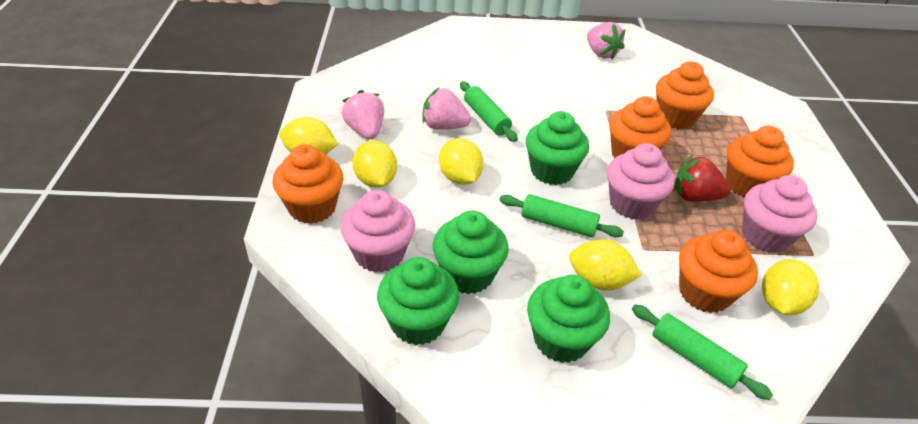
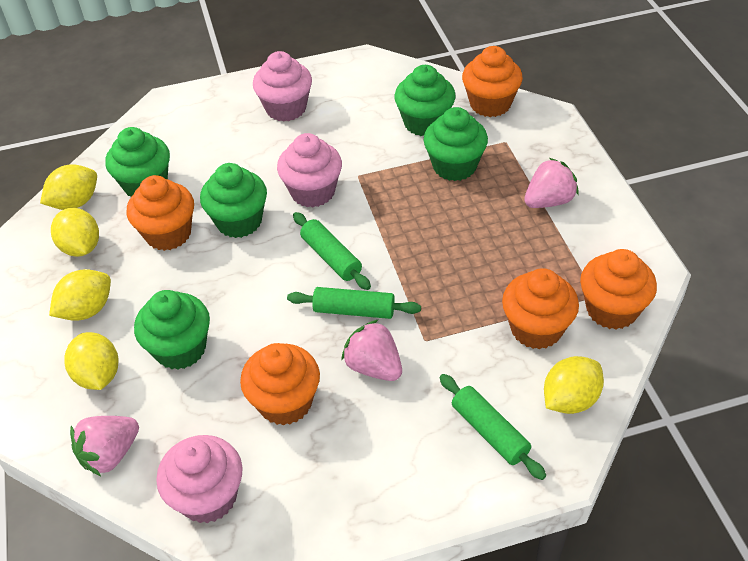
green cupcake: [377,257,459,345] [433,211,509,294] [526,111,589,185] [527,275,610,363] = 4 -> [106,127,170,197] [134,290,210,370] [200,163,267,238] [394,65,456,136] [424,107,488,181] = 5
red strawberry: [674,155,731,202] = 1 -> none = 0

